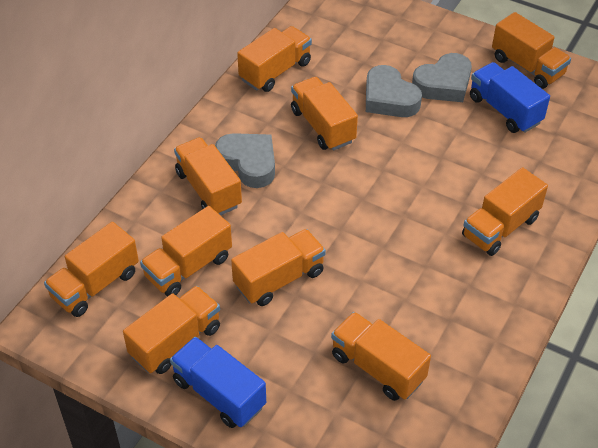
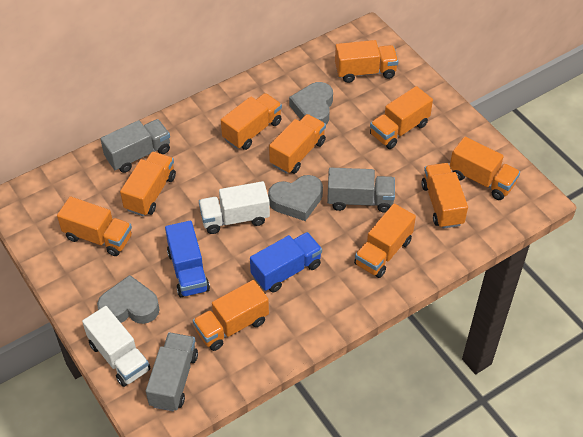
grey truck: none = 0 -> [100,119,170,173] [146,332,198,411] [327,168,395,212] = 3
white truck: none = 0 -> [82,306,150,387] [199,181,270,234] = 2

